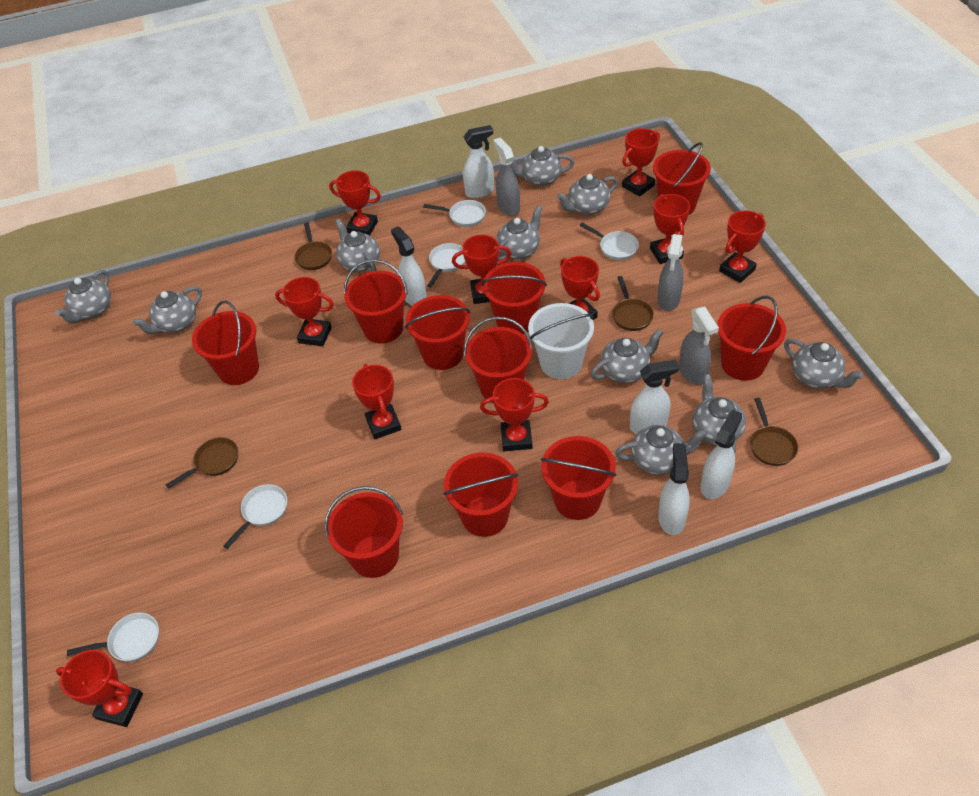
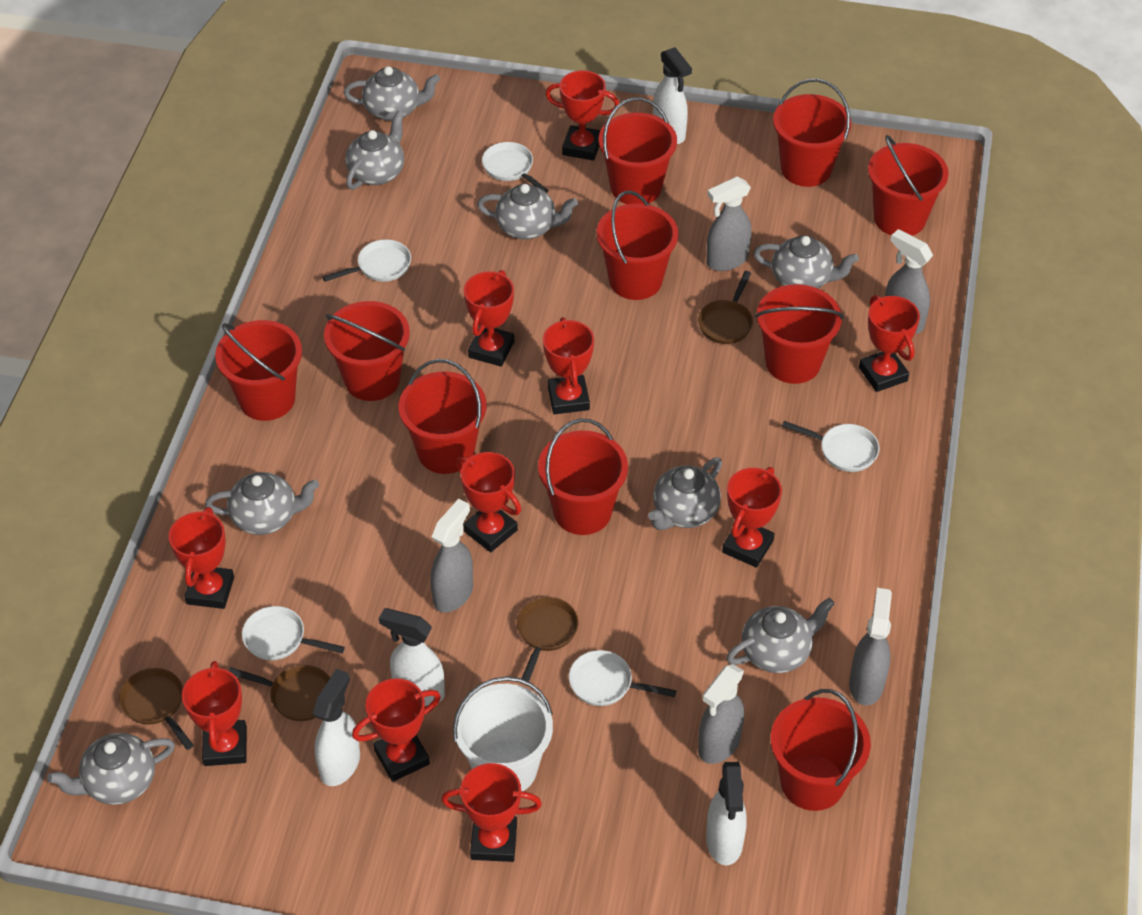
grey spray bottle: [493,138,520,216] [657,234,684,311] [679,307,719,385] = 3 -> [430,499,473,613] [698,664,744,764] [706,176,751,271] [849,588,892,705] [885,229,933,334] = 5
grey teapot: [55,270,111,323] [133,286,202,334] [335,219,380,272] [496,205,543,261] [511,146,575,186] [557,174,618,215] [591,329,663,383] [615,425,707,475] [692,374,746,454] [784,339,864,389] = 10 -> [47,733,175,805] [205,472,319,535] [344,66,440,121] [345,111,404,190] [477,184,578,240] [648,457,722,530] [726,598,835,673] [754,235,859,289] = 8
white spray bottle: [391,226,427,306] [463,125,494,198] [630,360,679,434] [658,443,690,535] [700,409,743,499] = 5 -> [313,669,360,786] [379,608,445,706] [653,47,692,144] [706,762,747,866] = 4

